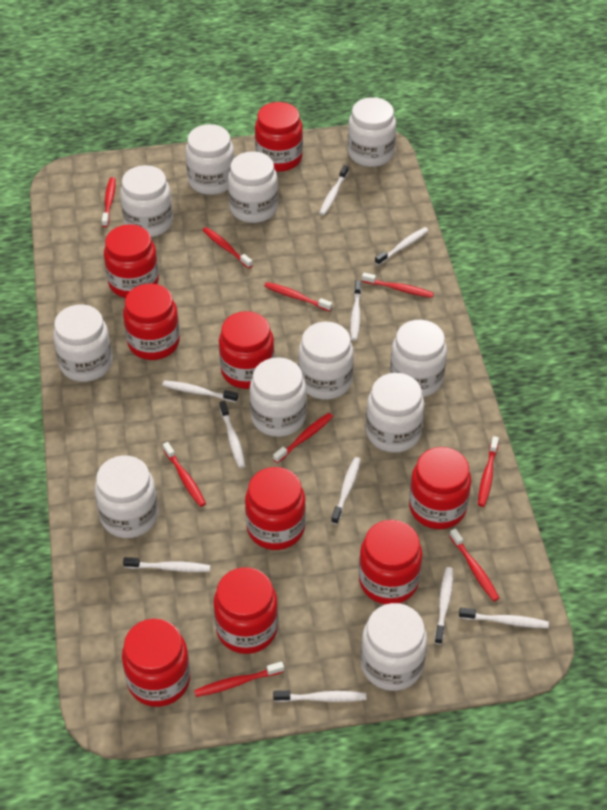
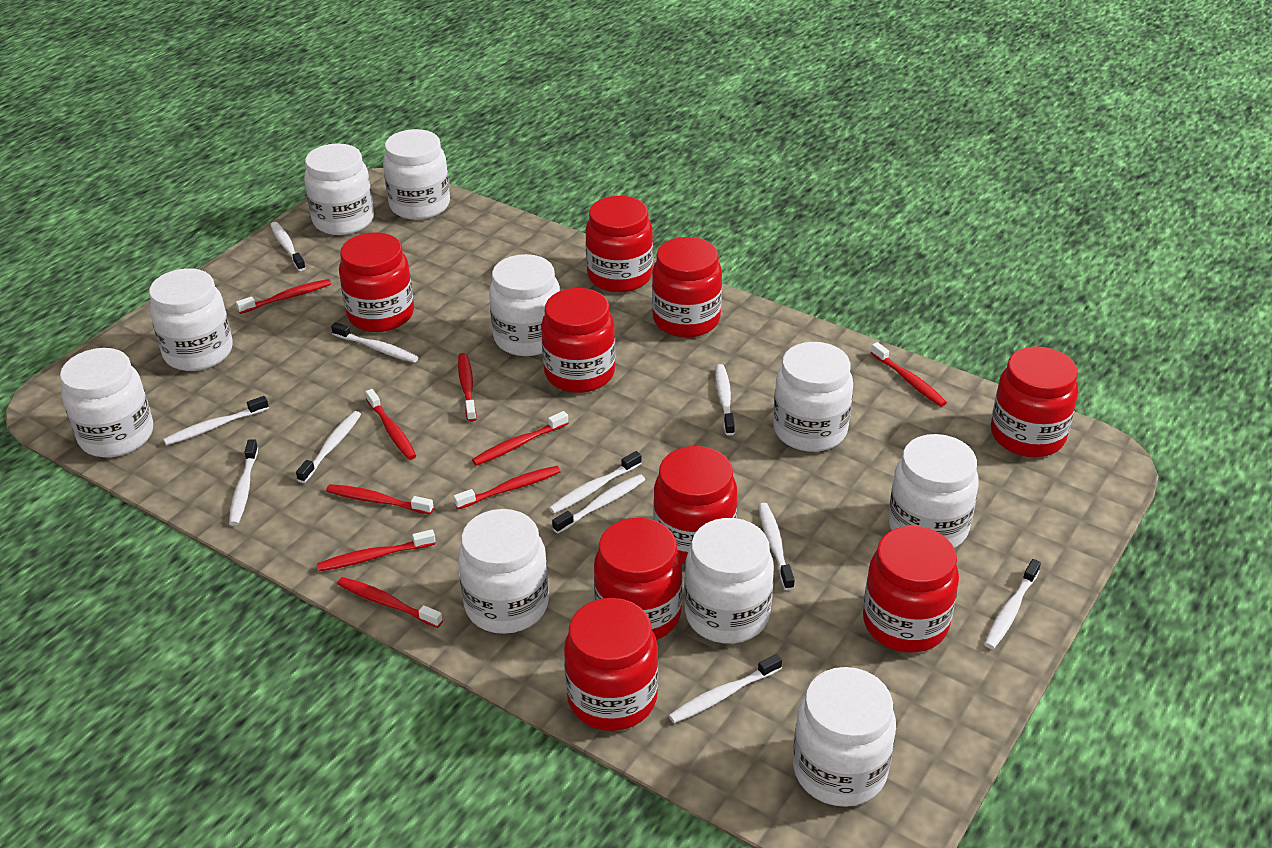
white jar: [53,304,112,382] [95,455,158,538] [120,165,173,237] [185,124,235,195] [228,151,278,223] [250,357,307,437] [298,322,354,400] [348,97,396,167] [361,603,427,691] [366,373,424,453] [390,320,447,397] = 11 -> [60,348,153,457] [149,268,233,371] [304,143,374,235] [383,129,450,220] [458,509,549,634] [489,254,560,356] [684,518,774,644] [773,342,853,452] [793,667,896,807] [888,434,979,548] = 10
white toothbrush: [123,557,211,572] [162,380,238,403] [220,401,245,468] [273,690,366,702] [319,165,349,215] [331,457,361,525] [350,280,361,341] [375,227,429,266] [434,567,453,645] [459,608,549,628] = 10 -> [163,396,269,445] [229,439,258,525] [270,222,306,271] [296,411,361,483] [331,322,419,363] [549,451,642,514] [552,474,645,533] [669,654,782,723] [715,364,735,436] [758,503,795,590] [984,559,1041,649] = 11

